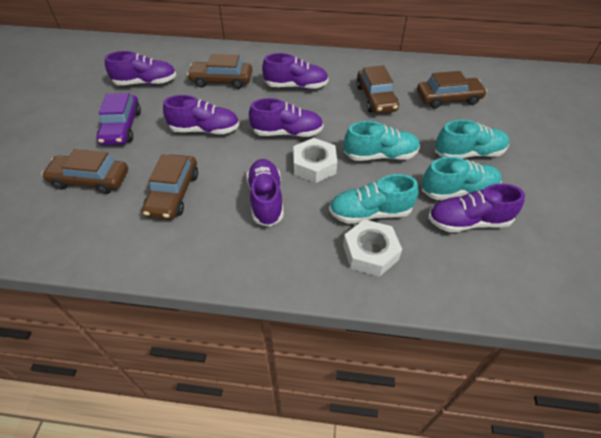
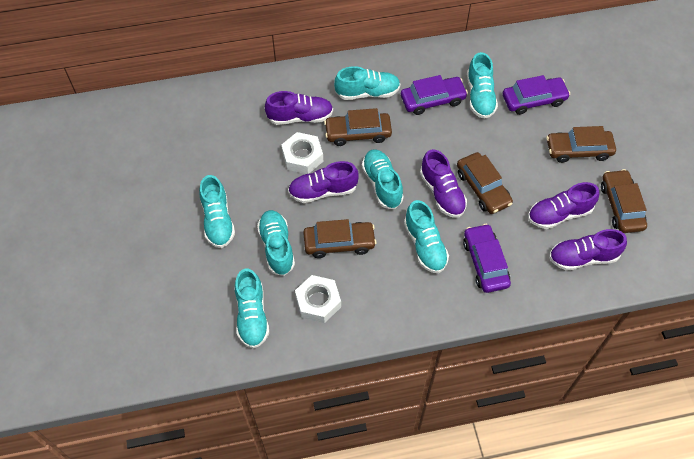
purple car: [96,93,141,145] = 1 -> [401,75,468,115] [463,224,511,293] [502,75,570,115] = 3
purple shoe: [105,51,176,85] [163,95,239,134] [247,159,284,227] [249,98,323,137] [262,53,329,89] [428,184,525,232] = 6 -> [265,91,333,125] [288,161,359,203] [420,149,467,218] [528,182,599,229] [549,229,627,271] = 5
turquoise shoe: [329,174,419,224] [344,121,420,161] [422,157,502,200] [435,120,510,158] = 4 -> [199,175,235,248] [235,268,269,349] [257,210,295,276] [334,66,400,100] [362,149,404,209] [404,200,449,273] [467,52,498,119] = 7

